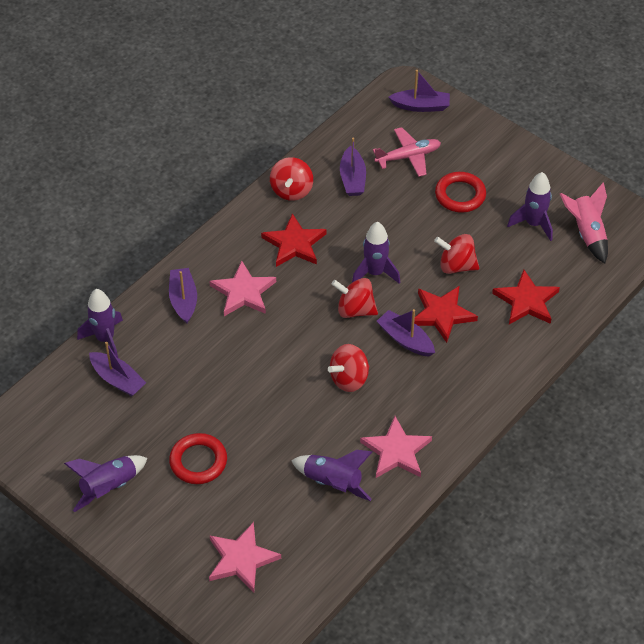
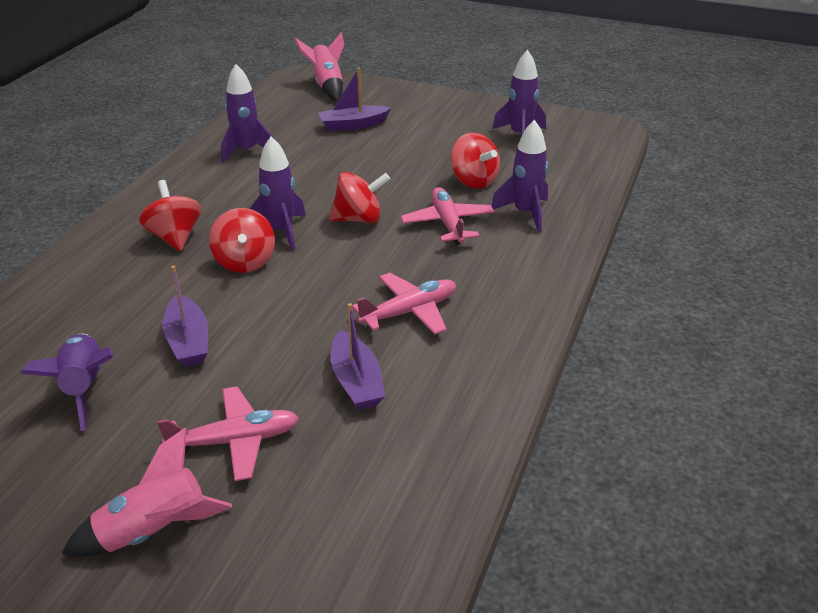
pink plane: [373,127,441,177] = 1 -> [157,386,299,481] [352,273,456,335] [400,187,495,244] = 3
pink rocket: [560,182,608,263] = 1 -> [62,427,232,557] [294,33,344,102] = 2
pink star: [209,261,276,316] [209,522,281,593] [360,416,432,478] = 3 -> none = 0
purple boat: [89,342,146,396] [169,268,197,324] [340,138,366,196] [377,309,435,356] [389,70,450,112] = 5 -> [163,265,208,367] [318,68,391,131] [331,303,385,410] = 3
red ring: [169,433,227,484] [435,172,486,213] = 2 -> none = 0
red star: [261,213,326,267] [414,286,478,343] [492,270,560,324] = 3 -> none = 0

